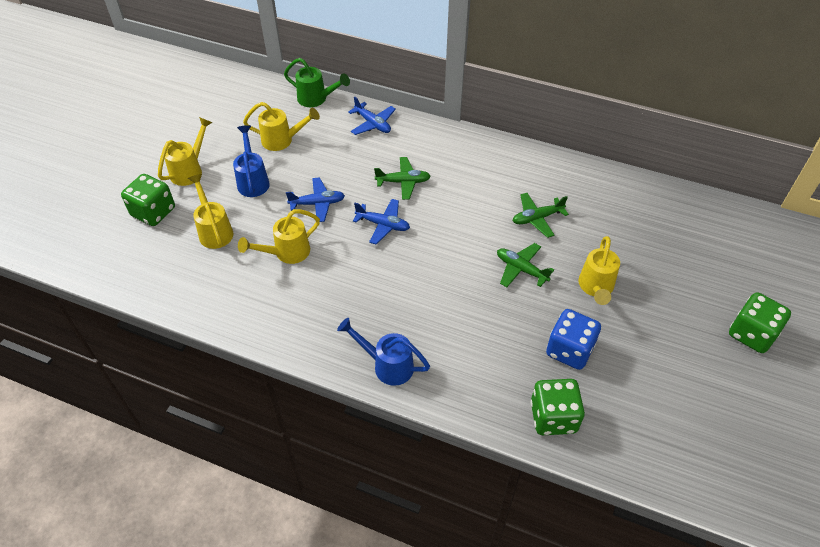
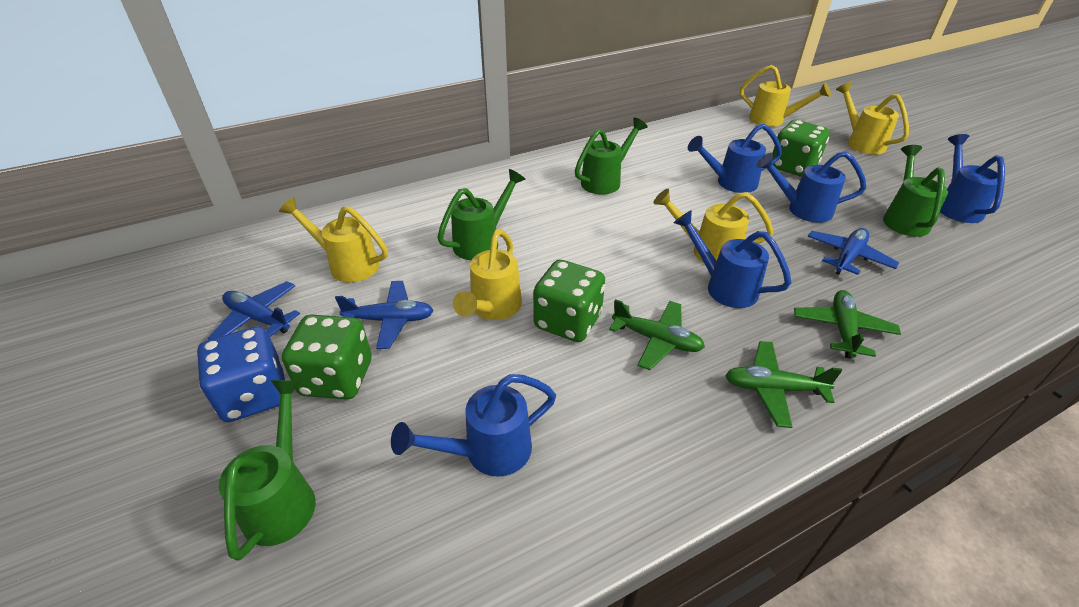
blue watering can: [233,125,270,197] [337,318,430,386] = 2 -> [391,374,556,477] [673,210,792,308] [688,123,782,193] [756,151,867,223] [940,134,1005,223] = 5
green watering can: [284,58,350,107] = 1 -> [219,380,316,560] [437,169,525,260] [574,118,648,195] [883,145,948,237] = 4

